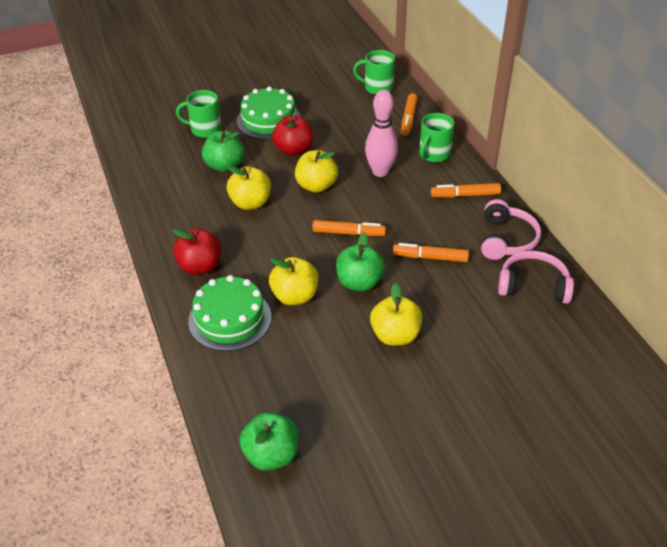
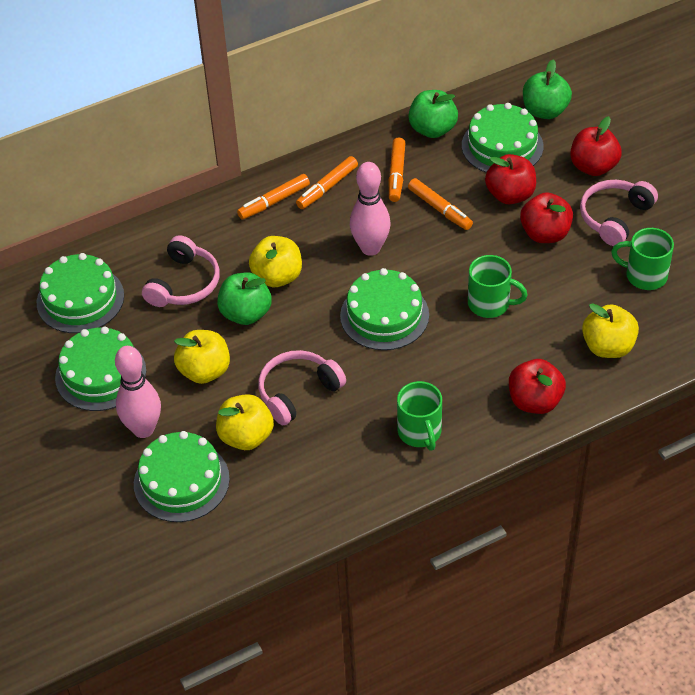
green cake: [188,275,271,351] [237,86,301,140] = 2 -> [37,253,124,333] [55,326,146,411] [134,431,230,522] [340,268,429,350] [462,103,543,173] = 5
pink bowling pin: [365,90,398,177] = 1 -> [115,346,161,438] [350,162,391,256] = 2
pink headphones: [481,199,541,260] [498,251,574,304] = 2 -> [142,235,220,307] [258,350,346,425] [580,180,658,246] = 3
red apple: [173,228,222,275] [272,115,313,156] = 2 -> [485,154,536,204] [509,359,566,414] [520,192,573,243] [570,116,622,176] = 4

